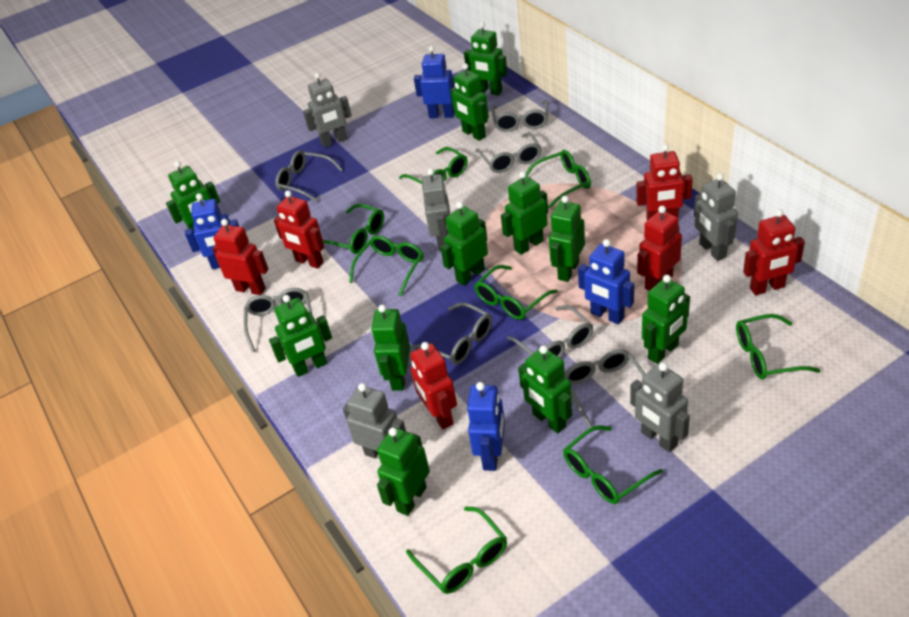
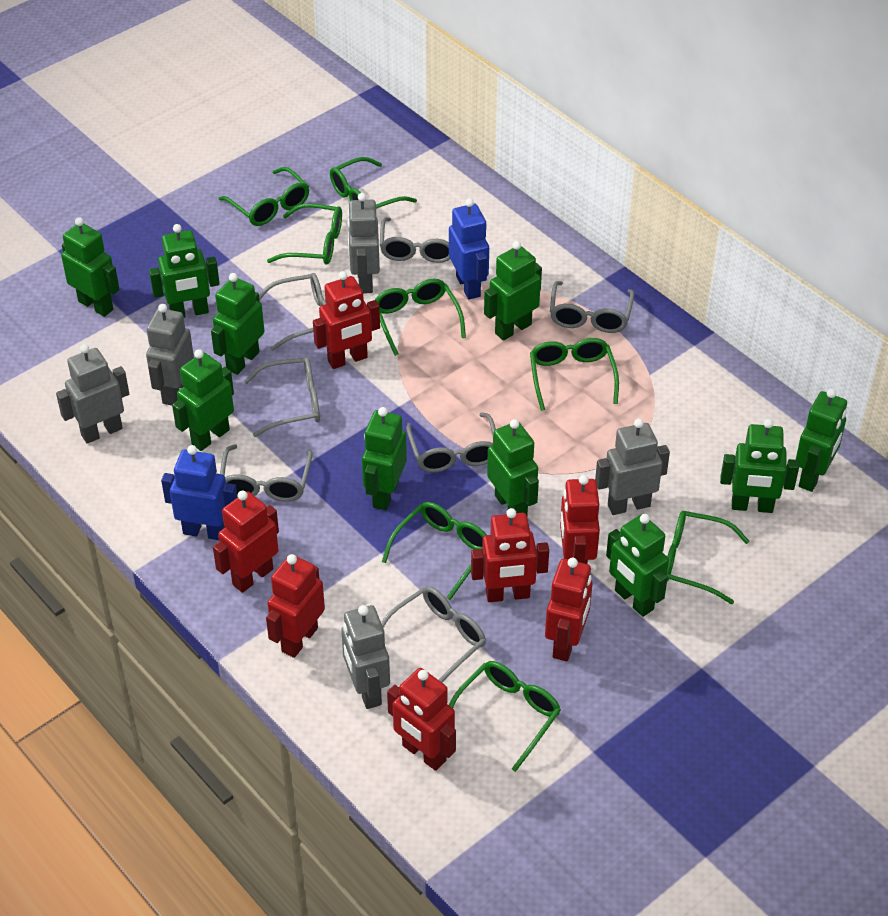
blue robot: [185,193,239,269] [414,46,457,118] [467,382,505,471] [578,239,634,325] = 4 -> [161,445,238,540] [449,198,489,300] = 2
green robot: [166,161,220,229] [269,295,332,377] [371,304,410,391] [377,427,430,516] [441,202,488,286] [450,63,489,141] [464,22,507,95] [501,171,548,255] [518,345,572,433] [549,196,585,282] [642,275,690,364] = 11 -> [61,217,120,317] [149,224,220,318] [172,349,234,451] [211,273,265,375] [362,407,407,511] [484,241,542,341] [487,419,539,515] [606,514,669,617] [720,419,799,513] [796,389,847,492] = 10
red robot: [212,219,268,295] [274,190,324,269] [411,342,457,429] [636,144,693,220] [637,206,682,291] [743,209,805,295] = 6 -> [213,491,279,593] [266,554,325,658] [313,271,380,369] [387,668,456,771] [471,508,549,602] [545,558,593,662] [560,475,600,564] = 7

